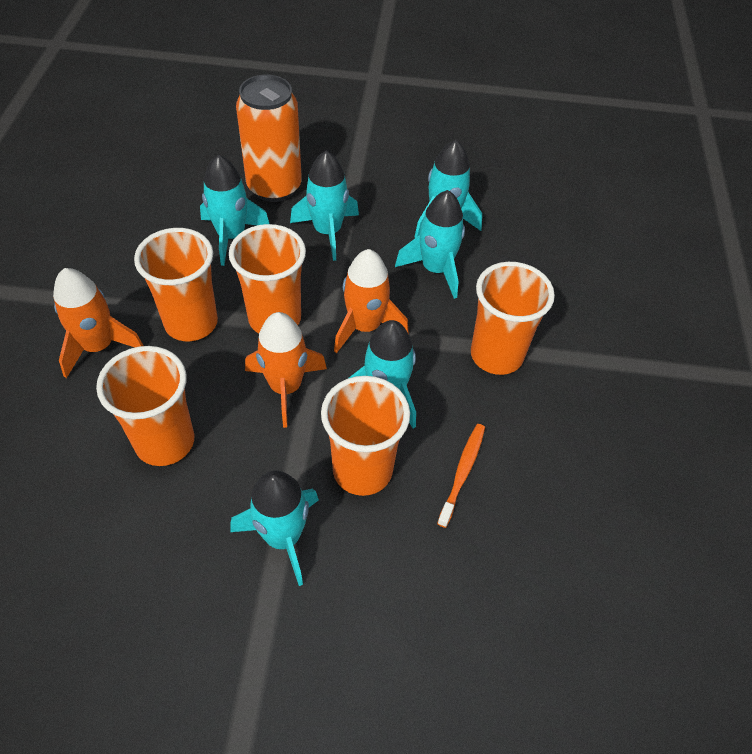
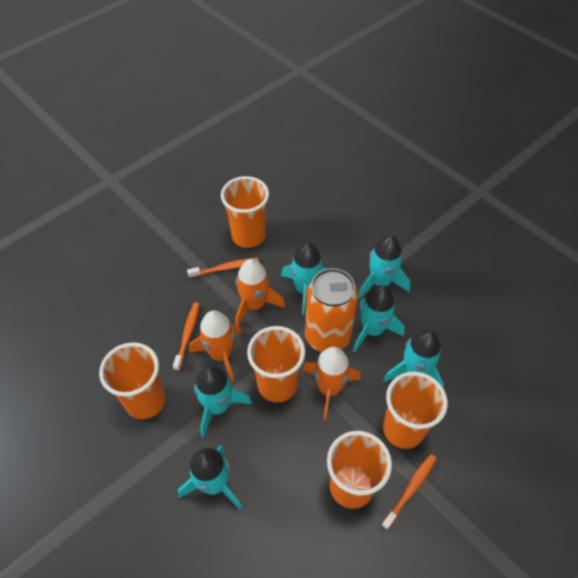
orange toothbrush: [437,424,485,528] = 1 -> [173,302,199,371] [187,258,259,278] [382,454,437,530] = 3

